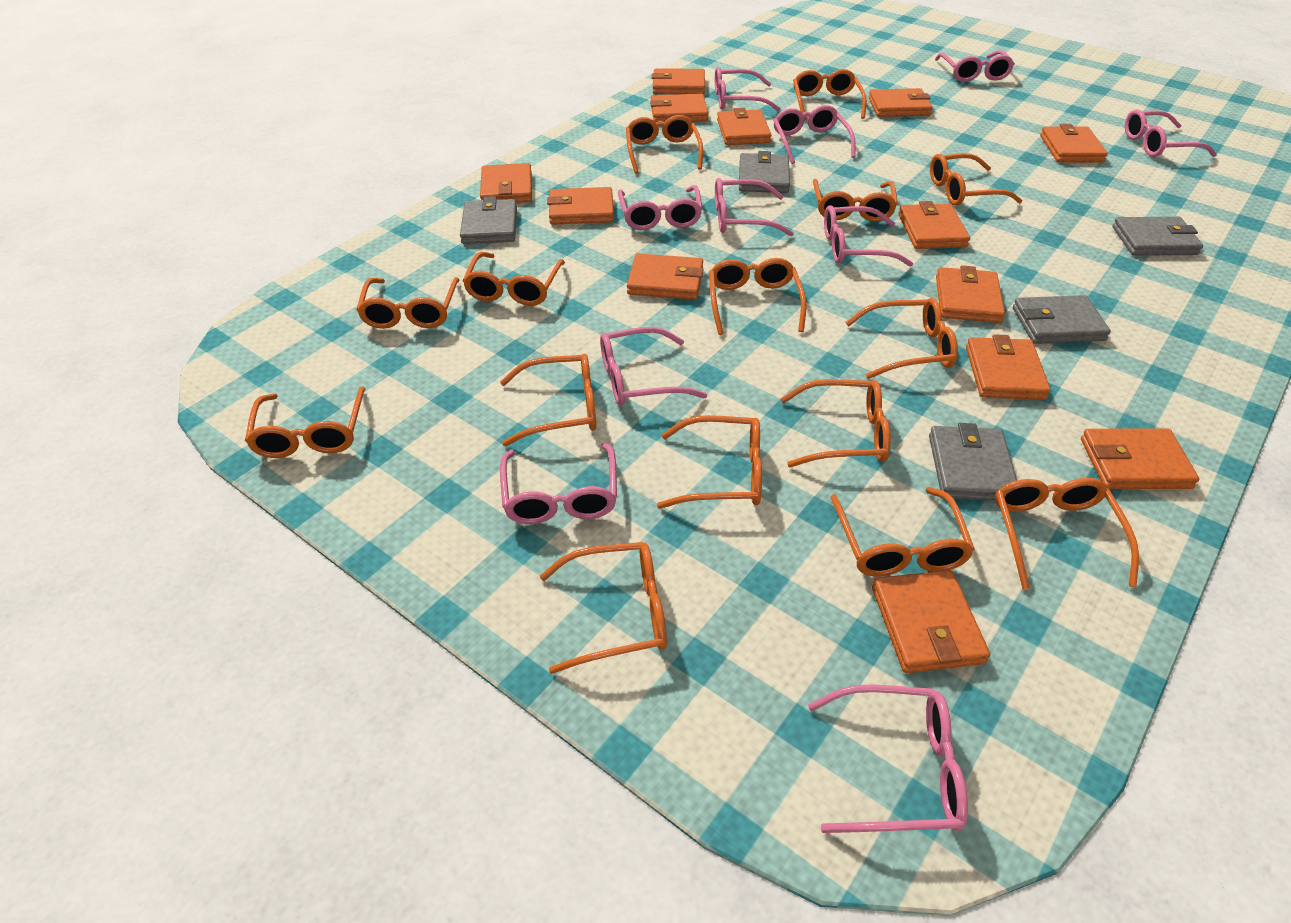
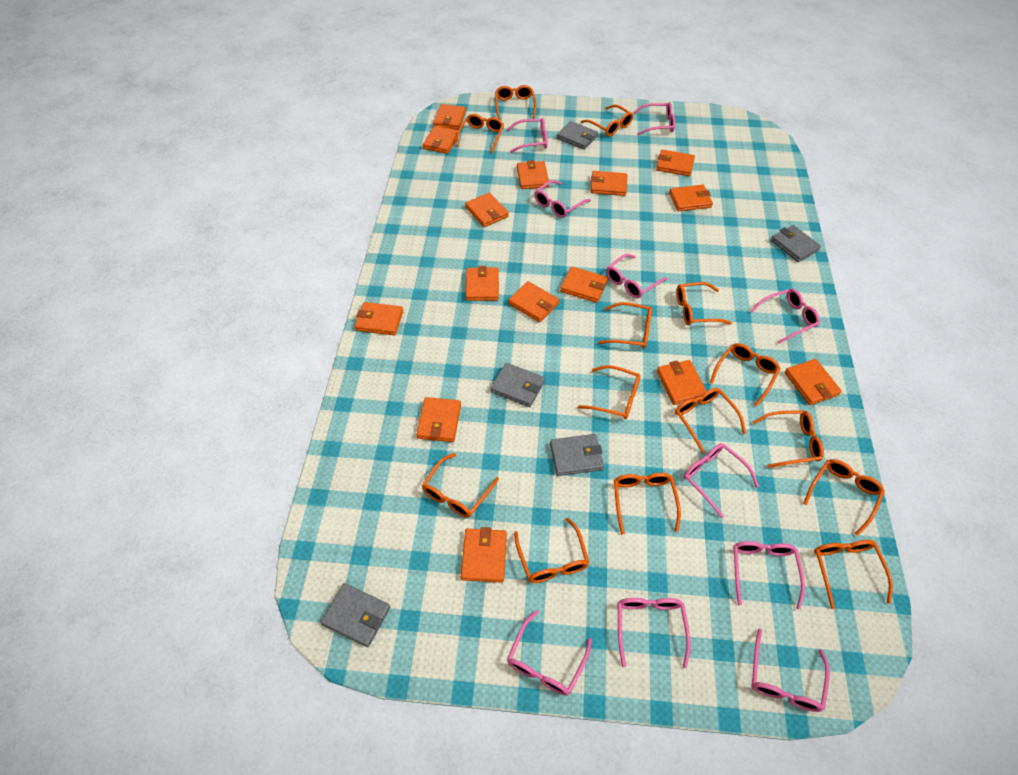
orange glasses: [245,386,365,458] [356,277,460,329] [462,252,565,306] [500,354,596,446] [540,542,667,674] [626,115,703,174] [657,415,762,509] [709,258,807,335] [780,379,891,467] [793,69,867,120] [813,179,898,222] [830,487,975,577] [845,298,958,379] [930,153,1023,206] [995,478,1139,589] = 15 -> [422,453,499,518] [456,114,504,153] [495,85,536,119] [514,518,589,583] [578,365,641,419] [581,105,633,136] [598,302,652,349] [614,473,681,535] [675,388,746,454] [676,282,732,325] [710,343,781,407] [752,410,824,468] [803,459,885,536] [814,540,893,609] = 14
orange wallet: [480,163,532,203] [547,187,614,225] [627,253,704,300] [650,94,708,122] [652,68,705,94] [717,108,771,145] [868,88,932,117] [872,570,990,673] [898,201,970,249] [936,266,1005,323] [966,334,1051,400] [1040,124,1108,162] [1081,428,1199,489] = 13 -> [355,302,403,335] [416,397,461,442] [423,125,458,154] [433,104,466,130] [461,527,507,583] [465,192,509,227] [466,266,499,301] [508,281,559,322] [517,160,549,189] [560,266,608,303] [591,171,627,196] [656,150,695,176] [657,360,707,405] [669,185,713,211] [785,359,842,405] = 15

